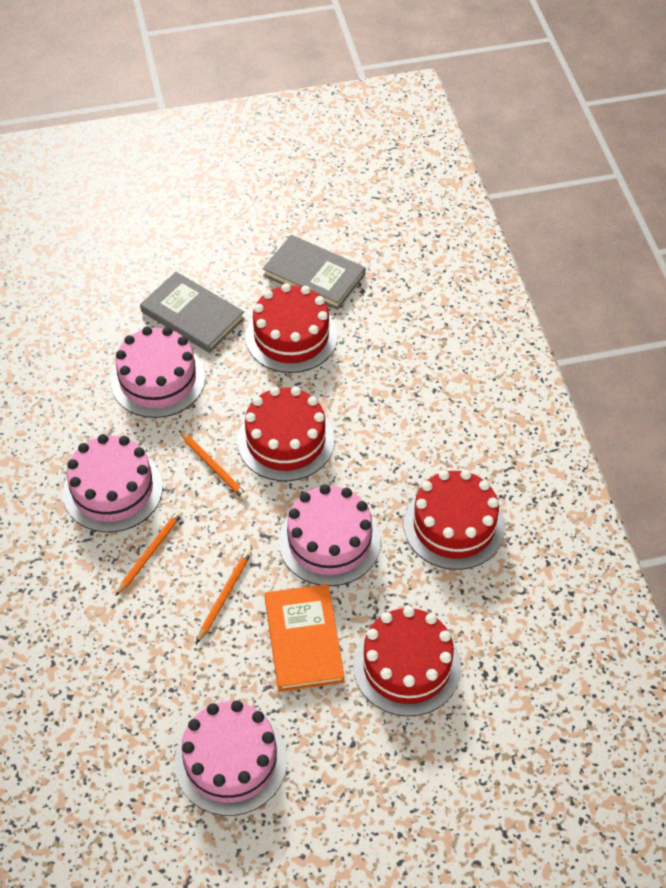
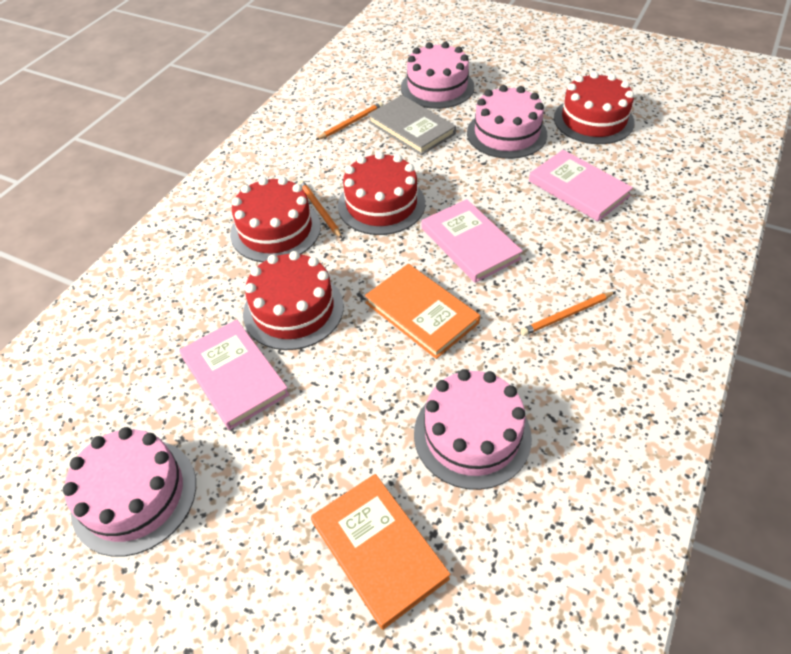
grey book: [140,272,245,353] [263,235,365,310] = 2 -> [368,95,456,155] = 1
orange book: [265,584,345,692] = 1 -> [311,474,450,630] [365,264,480,359] = 2
pink book: none = 0 -> [179,320,289,430] [422,199,523,283] [529,150,633,221] = 3

